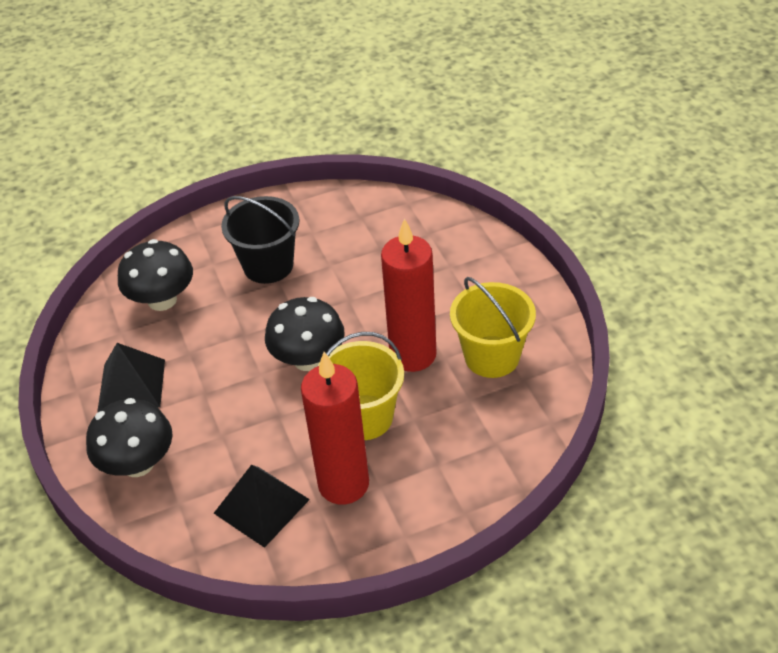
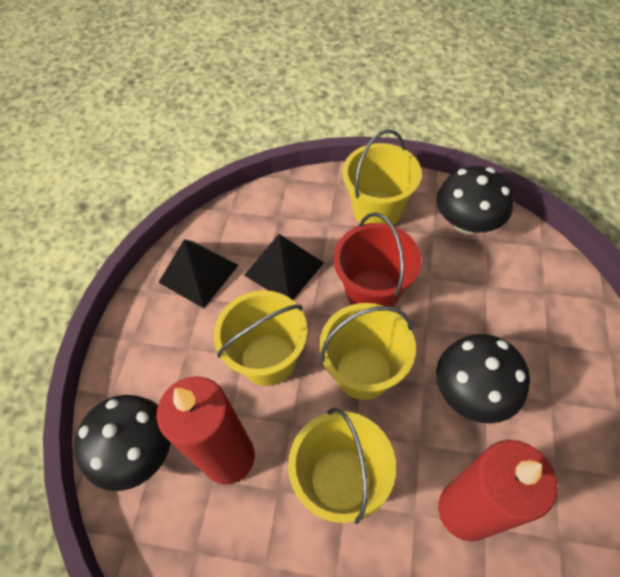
black bucket: [221,196,299,284] = 1 -> none = 0
red bucket: none = 0 -> [333,212,421,307] = 1
yellow bucket: [318,332,404,440] [450,277,536,378] = 2 -> [214,290,307,386] [288,408,396,524] [319,303,416,400] [342,129,422,225] = 4

